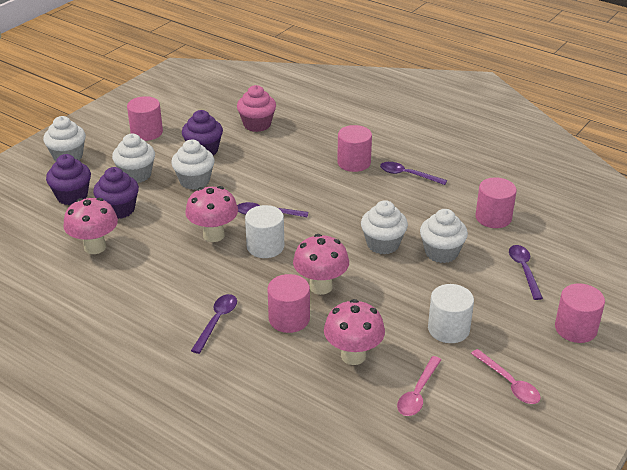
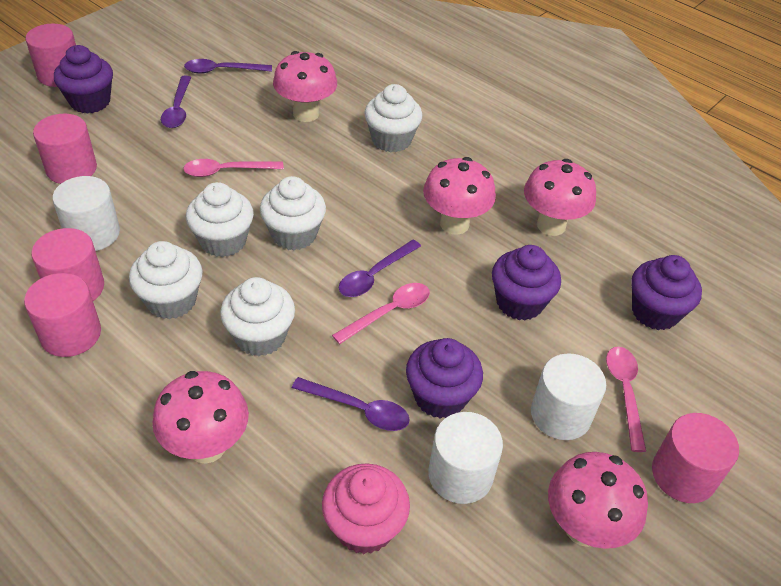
pink mushroom: [63,198,118,254] [185,186,238,242] [293,234,349,295] [324,299,385,365] = 4 -> [152,371,249,464] [273,51,337,122] [423,157,496,235] [524,159,596,236] [548,452,648,549] = 5
pink spoon: [397,356,441,416] [471,349,541,404] = 2 -> [183,159,284,177] [332,283,430,344] [606,347,646,452] = 3
purple cupcake: [46,154,91,205] [93,167,139,219] [182,110,223,156] = 3 -> [54,45,113,114] [406,338,483,418] [492,245,561,320] [631,255,702,330] = 4
white cylinder: [245,205,284,258] [428,284,474,343] = 2 -> [53,176,120,251] [429,412,503,504] [531,353,606,440] = 3

